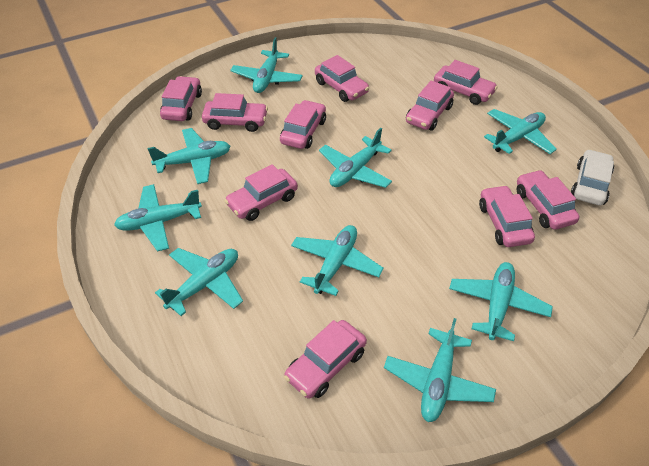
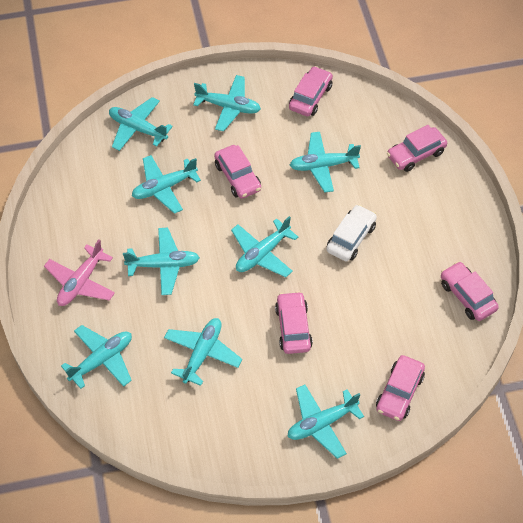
pink car: [160,76,202,121] [202,93,268,132] [225,164,298,221] [280,100,326,149] [284,320,367,398] [315,55,369,102] [406,81,454,130] [434,60,498,105] [479,185,535,247] [517,170,579,230] = 10 -> [214,145,261,199] [275,291,313,354] [289,66,333,116] [376,355,425,421] [387,125,447,172] [441,261,499,321] = 6
pink plane: none = 0 -> [44,239,115,306] = 1

